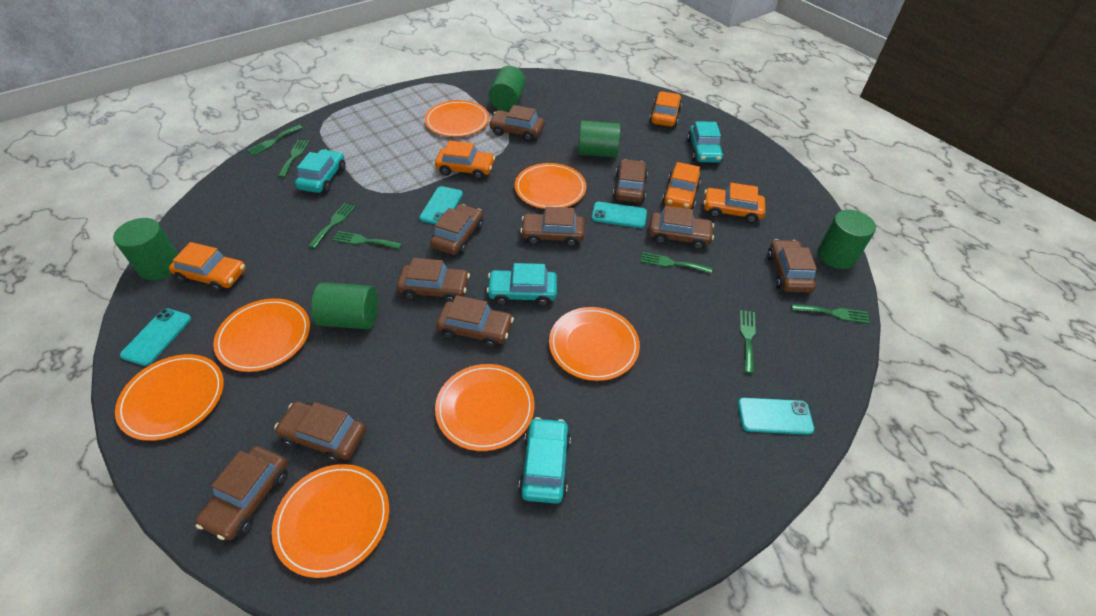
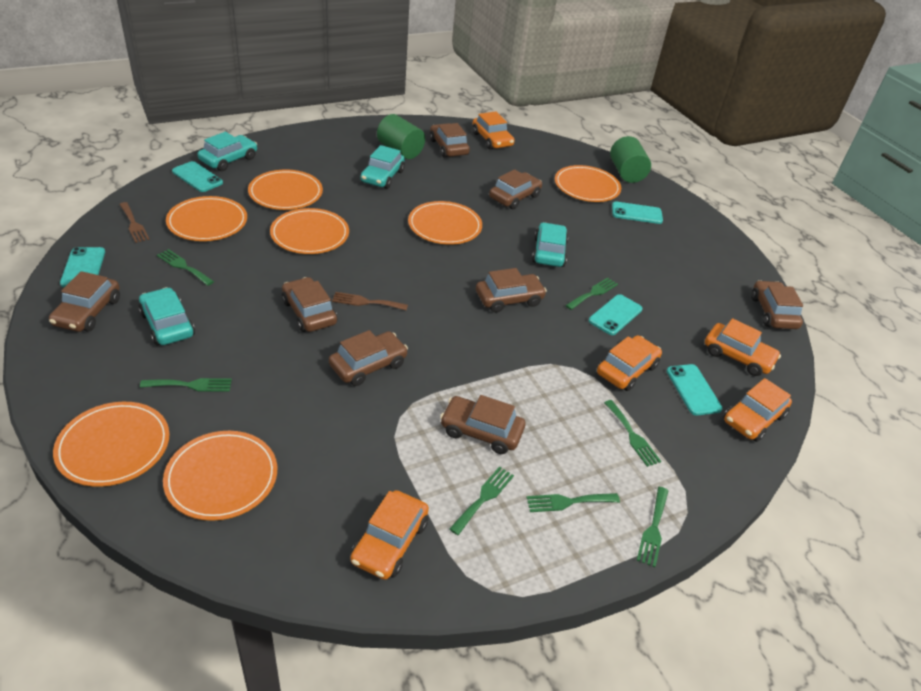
brown car: [195,446,288,540] [274,401,366,463] [397,258,470,302] [430,204,483,255] [436,295,514,348] [488,105,545,142] [520,207,585,247] [613,159,648,203] [649,206,714,249] [767,239,817,293] = 10 -> [49,271,120,332] [282,277,337,332] [329,330,408,386] [430,123,470,157] [440,395,525,454] [476,268,547,313] [489,169,542,209] [751,280,803,329] = 8
brown fork: none = 0 -> [119,202,150,243] [332,292,408,310] = 2
green cylinder: [113,218,178,280] [311,282,378,329] [489,66,526,111] [578,121,621,158] [818,210,876,269] = 5 -> [377,114,425,159] [610,136,651,183] = 2
turquoise phone: [120,308,191,366] [419,186,463,224] [592,202,647,228] [738,398,814,435] = 4 -> [60,247,105,287] [172,161,223,192] [589,294,643,335] [612,201,663,224] [667,364,722,416] = 5

